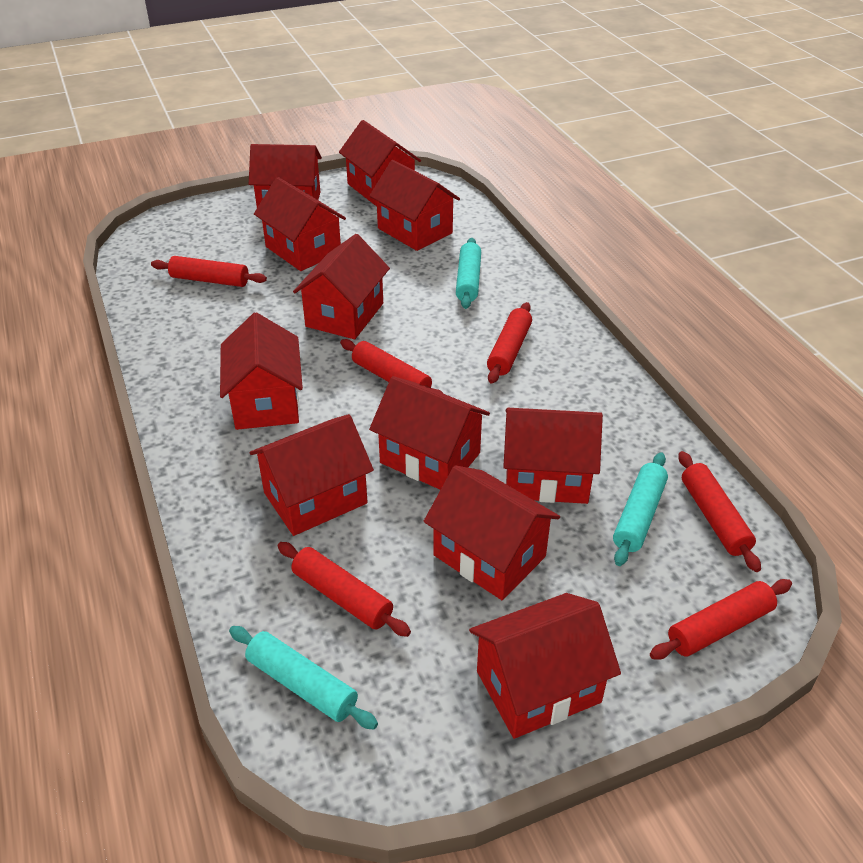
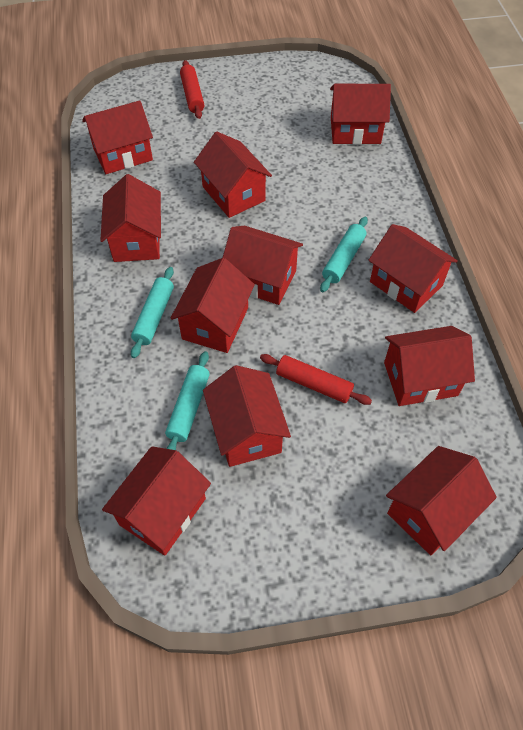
red rolling pin: [151,256,267,287] [277,542,411,637] [340,339,444,394] [487,302,532,384] [650,579,792,660] [678,451,761,572] = 6 -> [180,60,204,119] [260,354,372,405] = 2

